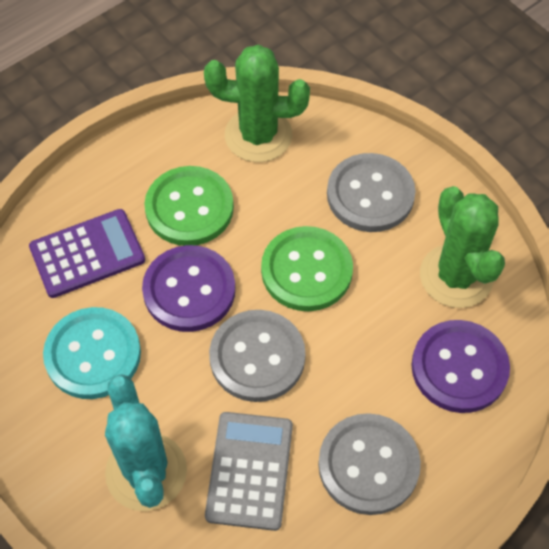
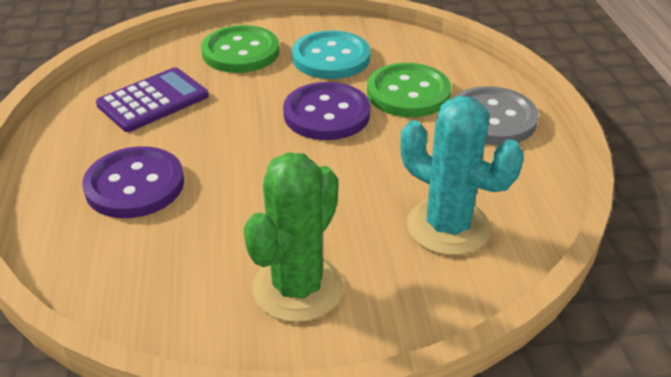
green cactus: [204,44,310,162] [420,186,505,308] = 2 -> [243,152,344,322] = 1
grey button: [209,310,305,402] [318,413,421,515] [327,153,415,232] = 3 -> [454,86,539,145] = 1
grey calculator: [205,412,293,531] = 1 -> none = 0

